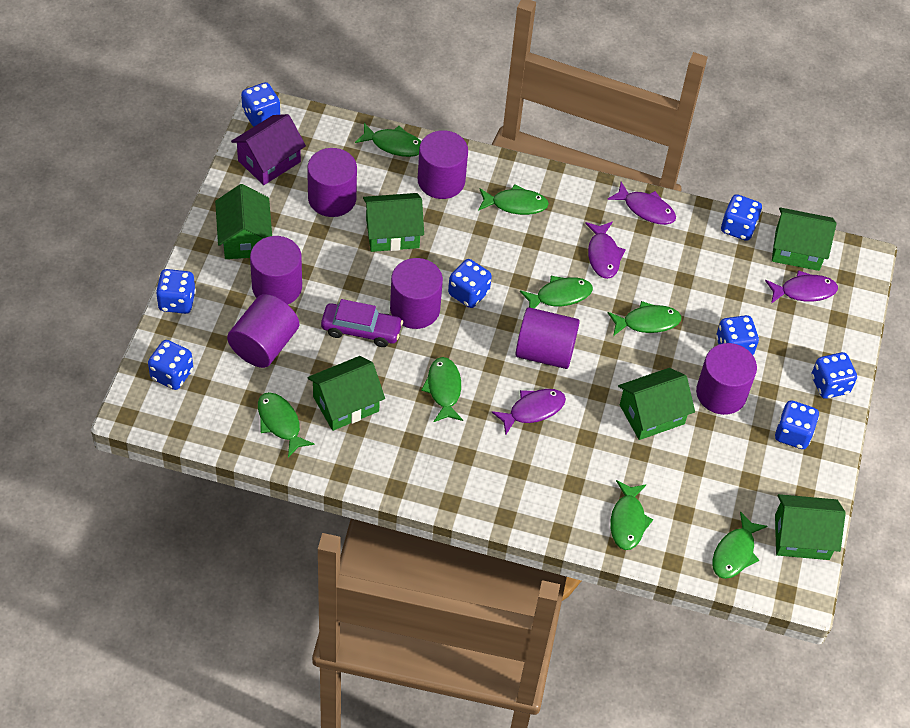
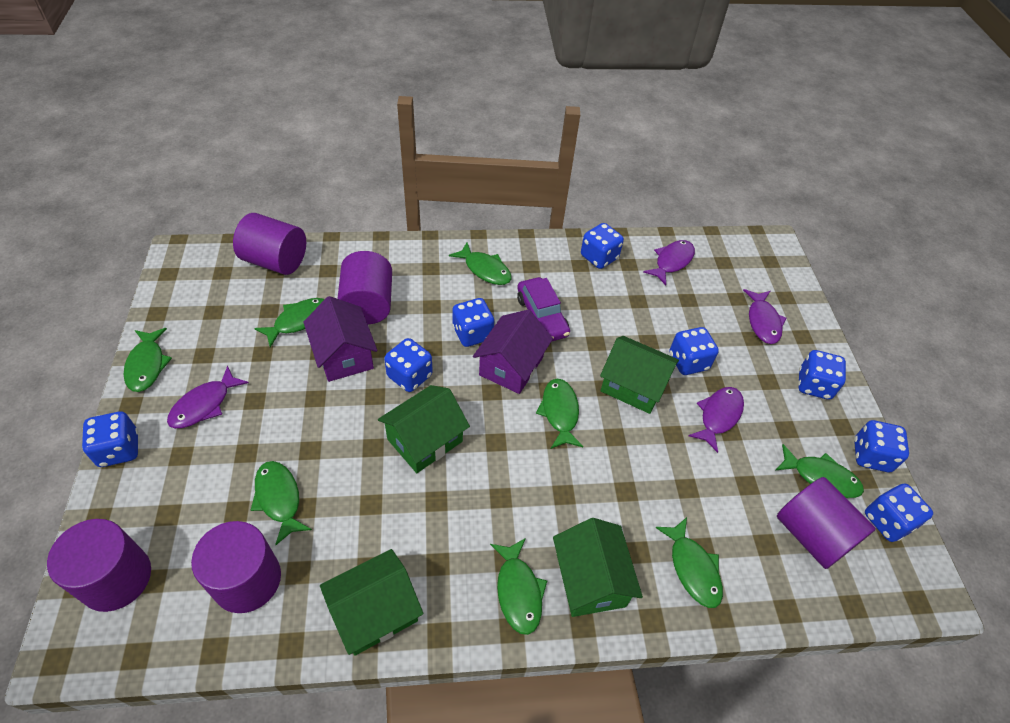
green house: [215,184,272,259] [307,356,385,431] [363,193,424,252] [618,368,695,440] [772,207,836,271] [775,494,846,560] = 6 -> [320,549,423,655] [378,385,470,473] [553,518,643,617] [600,336,679,414] = 4
purple cylinder: [227,294,299,368] [250,236,302,305] [307,148,357,217] [390,258,443,329] [418,130,468,199] [516,307,580,369] [696,343,757,415] = 7 -> [47,519,151,612] [191,521,281,613] [233,213,306,275] [337,251,392,324] [777,477,876,569] = 5
purple house: [231,114,306,185] = 1 -> [303,296,377,382] [473,309,553,394] = 2

